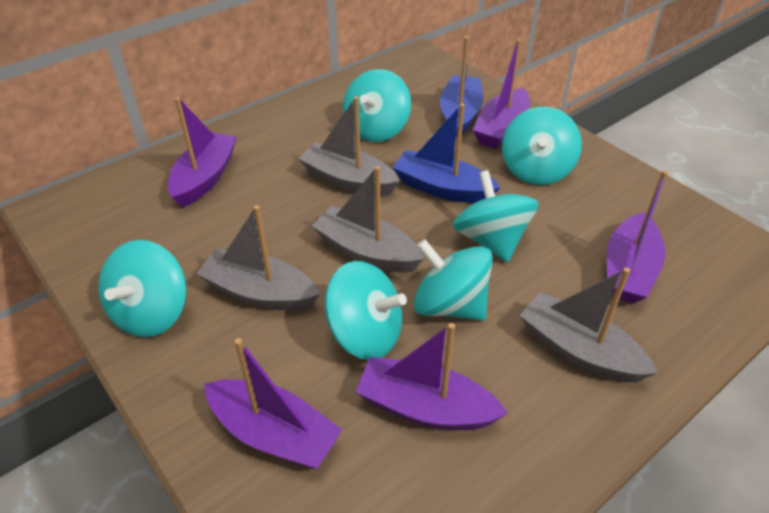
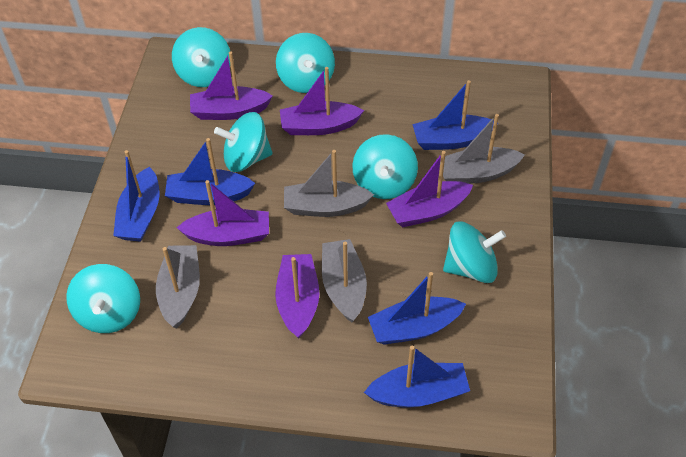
blue boat: [392,103,500,203] [440,36,483,138] = 2 -> [113,150,160,242] [165,138,255,205] [364,346,470,408] [368,272,466,345] [413,80,498,150] = 5

